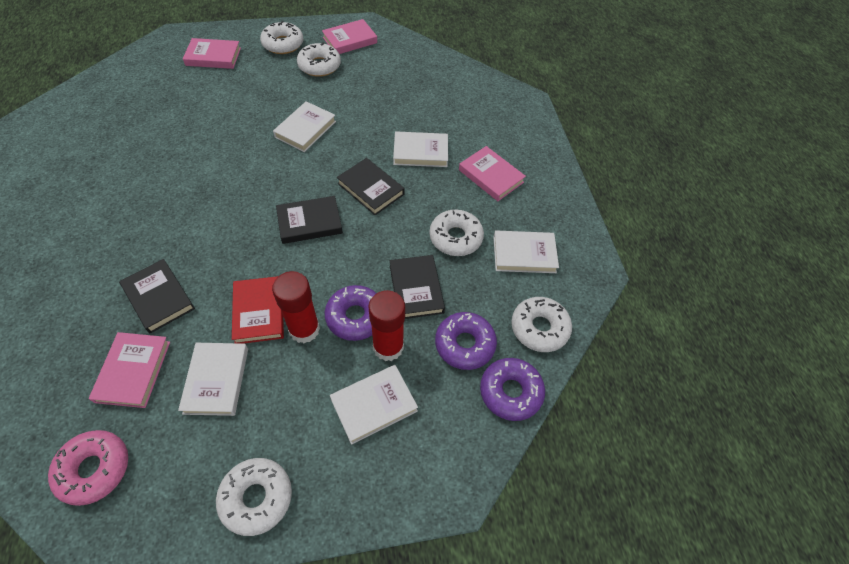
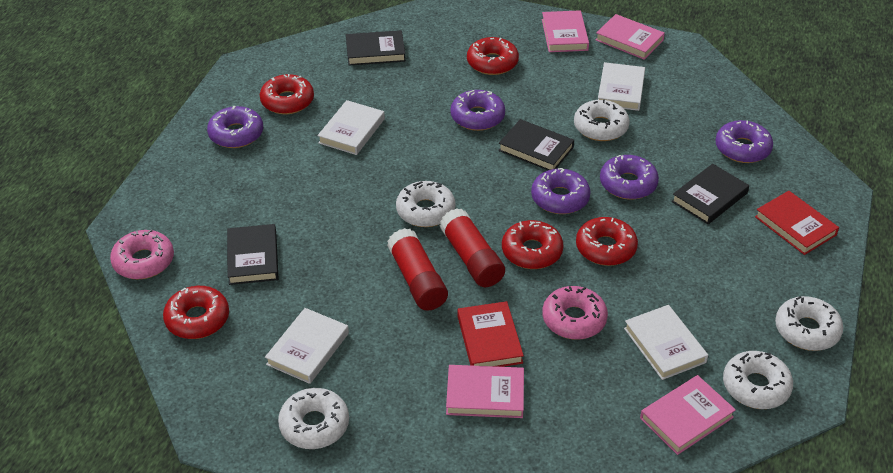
pink donut: [48,430,128,506] = 1 -> [110,230,174,279] [542,286,608,340] = 2
purple donut: [325,285,376,341] [435,312,497,370] [480,358,545,421] = 3 -> [207,106,263,148] [451,90,505,131] [531,168,591,214] [600,155,659,200] [715,120,773,163] = 5
red book: [232,276,284,344] = 1 -> [458,301,524,367] [755,191,839,255] = 2
red donut: none = 0 -> [163,286,229,339] [260,74,314,114] [467,37,519,75] [502,220,563,269] [576,217,638,266] = 5
white book: [178,343,248,416] [273,101,336,152] [330,365,418,445] [393,131,448,167] [493,231,559,273] = 5 -> [265,308,349,384] [317,100,385,155] [598,62,645,111] [624,305,708,380] = 4

